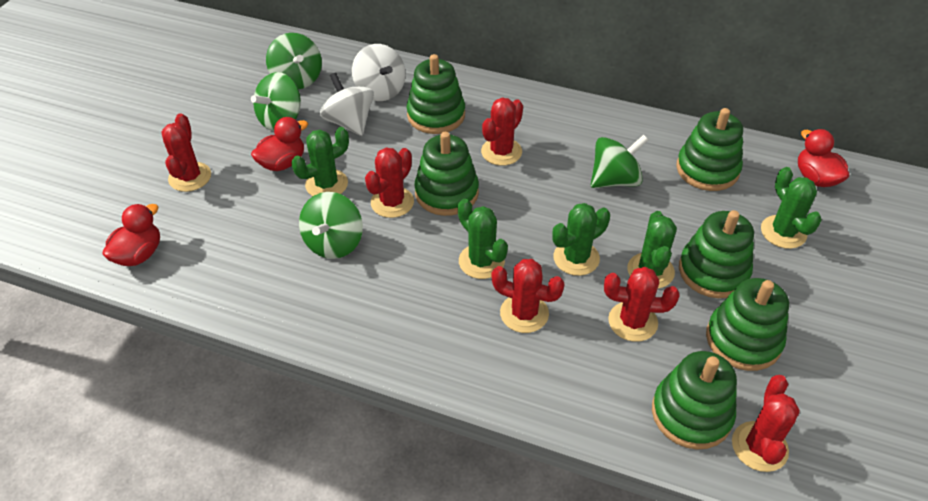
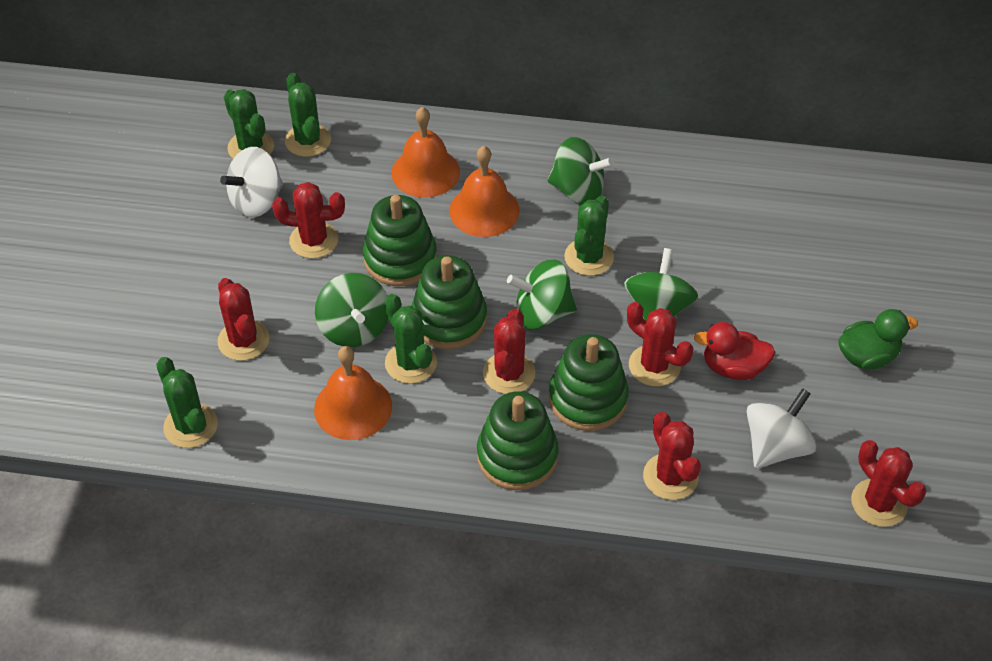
green duck: none = 0 -> [838,309,918,370] = 1
green stacking toy: [407,54,465,134] [414,132,479,216] [652,351,737,450] [676,108,743,191] [679,210,754,298] [706,278,789,371] = 6 -> [363,195,437,286] [411,255,487,349] [477,391,559,490] [549,334,629,431] = 4
orange bell: none = 0 -> [314,346,392,440] [391,107,460,198] [449,146,520,237] = 3
red duck: [102,204,160,266] [251,117,308,171] [798,129,849,187] = 3 -> [694,322,775,380] = 1

